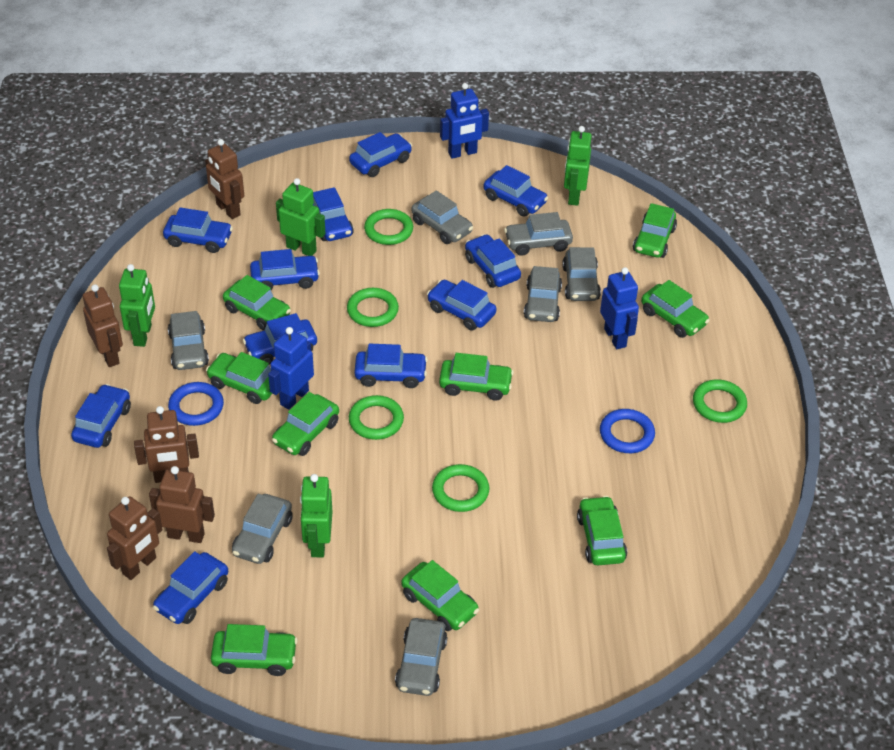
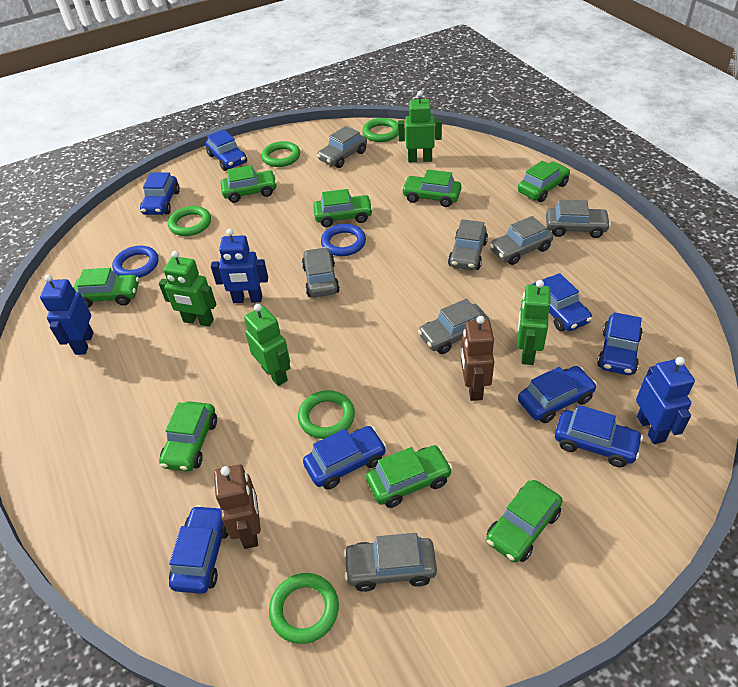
blue car: [71,384,131,448] [153,551,228,624] [163,207,233,253] [243,313,317,365] [250,249,320,290] [313,187,354,241] [349,132,412,177] [354,344,428,388] [427,280,496,330] [465,234,521,288] [483,165,548,217] = 11 -> [140,173,180,215] [169,505,229,594] [206,129,247,171] [303,426,387,490] [518,366,597,423] [532,273,592,332] [555,405,643,467] [597,312,643,375] = 8
brown robot: [83,284,123,367] [107,496,163,580] [134,406,199,483] [149,466,215,543] [205,139,244,219] = 5 -> [214,464,261,549] [460,316,494,401] = 2
green car: [206,352,272,404] [211,624,298,676] [223,275,291,331] [272,392,339,456] [401,560,479,631] [439,353,514,401] [577,496,627,565] [633,203,677,258] [641,280,710,338] = 9 -> [74,268,139,308] [159,401,217,472] [220,165,277,203] [313,189,373,227] [366,445,453,508] [402,170,462,207] [486,480,562,562] [518,160,570,202] = 8

